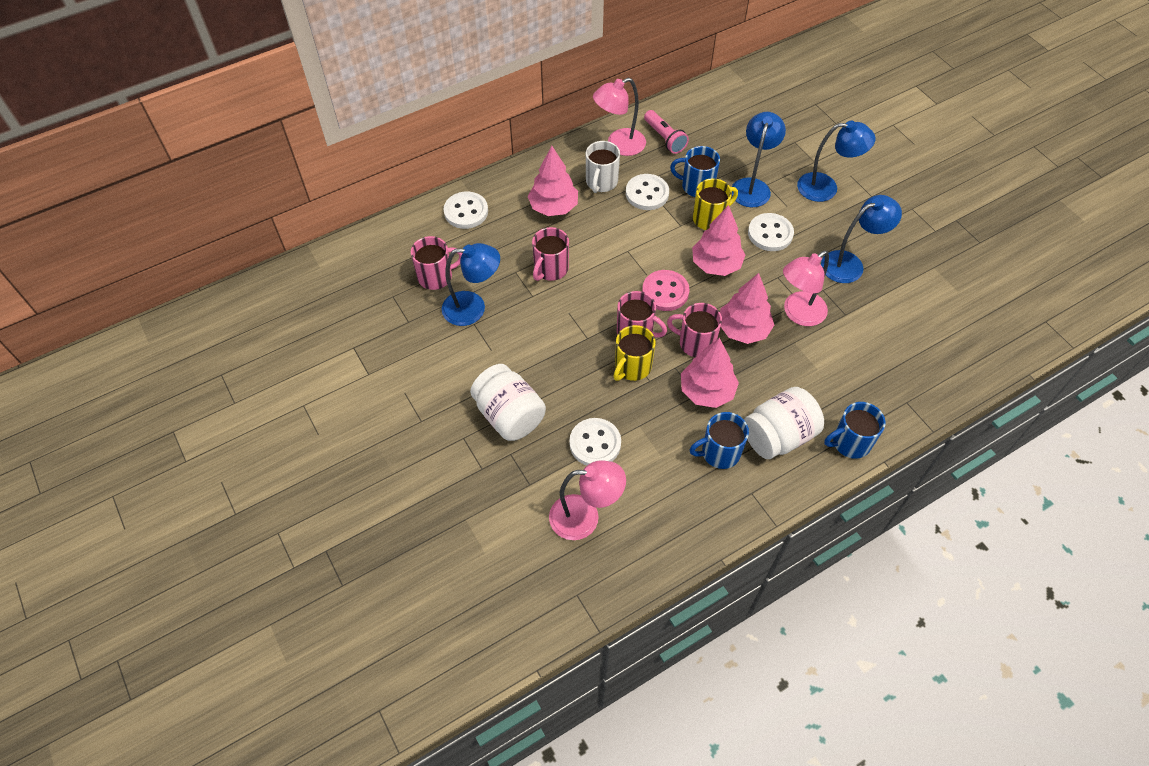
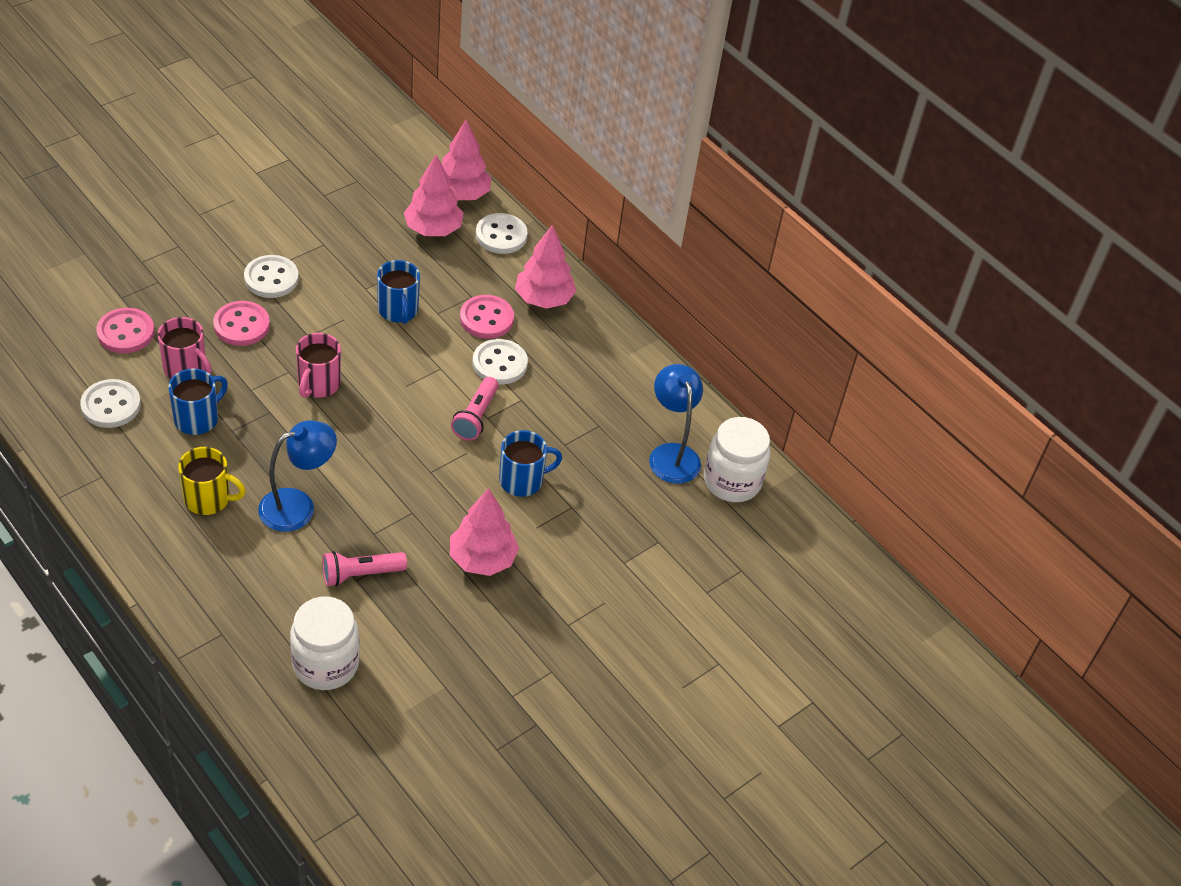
blue lamp: [442,243,500,326] [732,112,786,208] [797,121,875,202] [821,195,902,283] = 4 -> [258,420,337,532] [649,364,703,484] = 2
pink button: [642,270,690,311] = 1 -> [96,308,155,353] [213,301,270,346] [460,295,514,339] = 3
pink flashlight: [644,110,689,154] = 1 -> [322,551,407,586] [451,377,499,441] = 2
pink lamp: [549,460,626,540] [593,78,646,156] [783,251,829,326] = 3 -> none = 0
pink mug: [411,236,463,290] [532,227,569,281] [617,291,667,338] [667,303,722,357] = 4 -> [158,317,211,379] [296,333,341,398] = 2
white mug: [586,141,620,193] = 1 -> none = 0
yellow mug: [613,325,656,381] [693,178,738,230] = 2 -> [178,447,246,515] = 1

